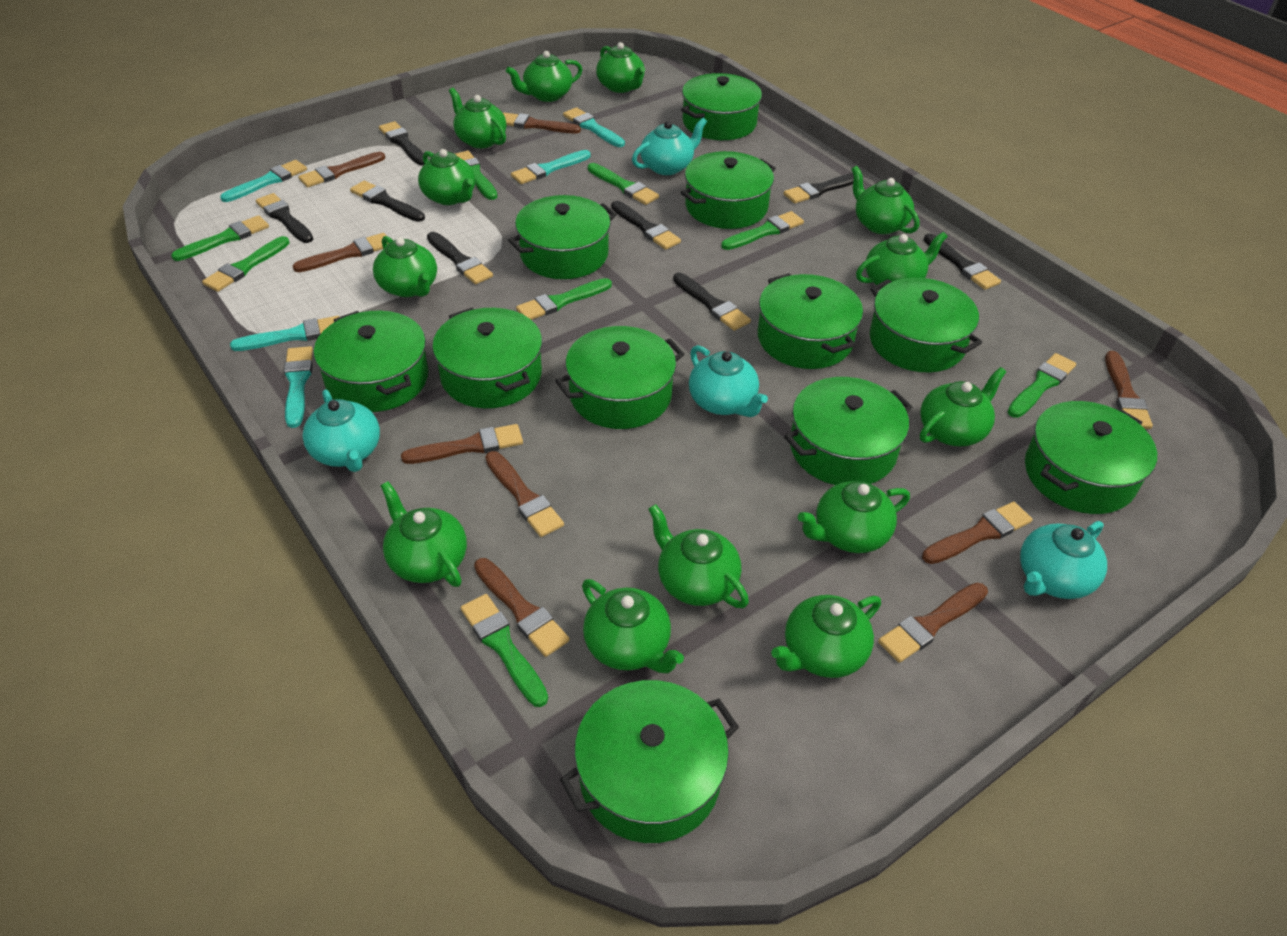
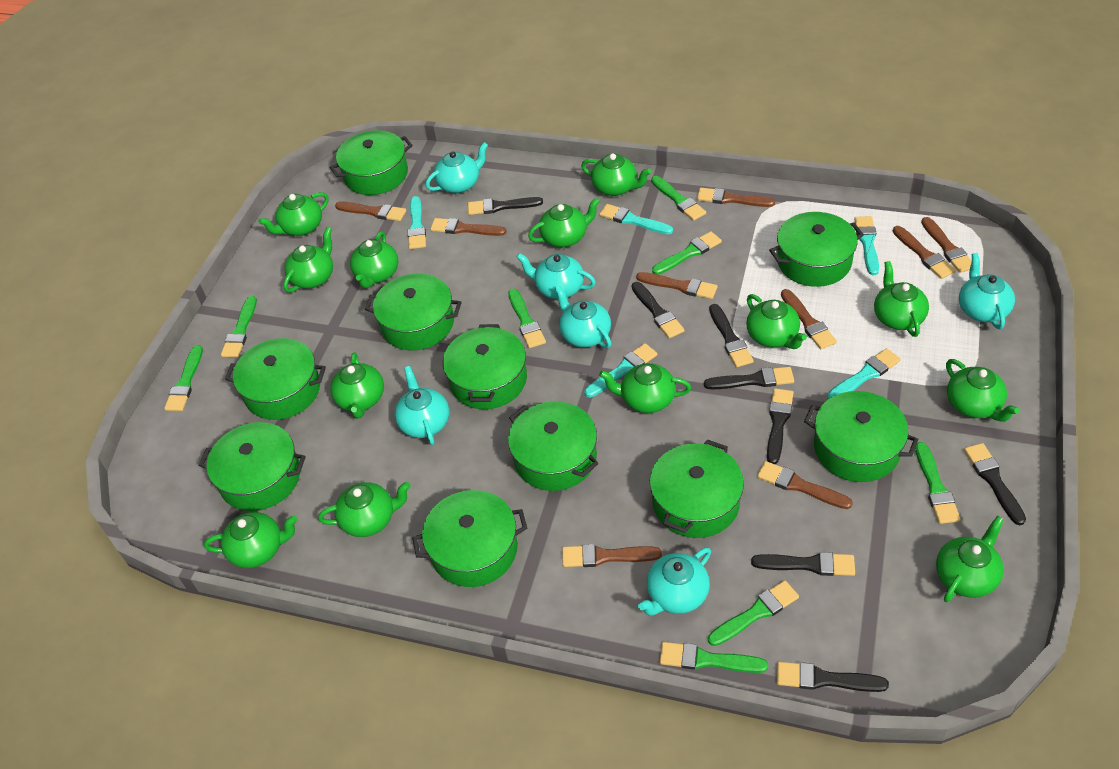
green pot: [314,311,428,412] [432,308,542,408] [508,195,617,279] [555,326,684,429] [560,680,739,843] [680,151,776,229] [681,73,762,140] [758,273,863,369] [784,377,912,485] [870,278,982,372] [1025,401,1157,514] = 11 -> [199,422,306,511] [225,338,326,420] [330,130,413,195] [365,274,461,350] [412,490,527,587] [443,324,527,409] [508,401,599,491] [650,439,744,538] [769,212,864,287] [804,391,919,482] = 10
turquoise teapot: [303,389,380,472] [632,118,707,175] [689,345,768,417] [1020,521,1107,599] = 4 -> [395,366,449,445] [426,142,488,193] [516,253,596,299] [555,286,612,348] [638,547,711,616] [959,253,1015,329] = 6

